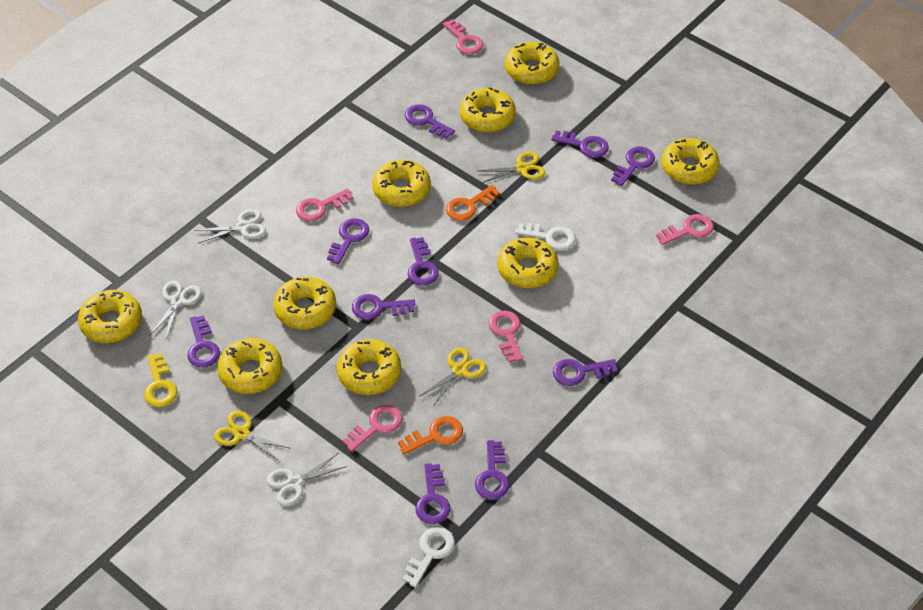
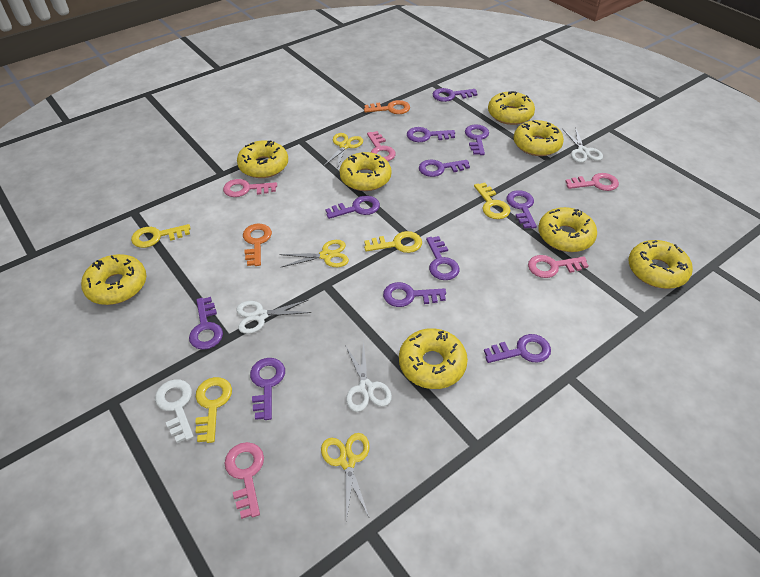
purple key: [187,315,220,367] [327,218,369,264] [352,294,415,320] [405,104,455,139] [408,237,439,286] [415,463,451,524] [475,440,509,500] [551,130,609,158] [553,359,618,386] [611,147,655,186] = 10 -> [189,297,223,350] [250,358,285,420] [325,196,380,219] [383,282,446,307] [407,127,455,142] [419,160,470,177] [426,236,460,280] [433,88,477,102] [465,124,489,155] [484,334,551,363] [506,190,537,229] = 11
white key: [403,527,455,588] [515,223,576,251] = 2 -> [155,379,194,443] = 1
yellow donut: [78,290,142,343] [217,338,282,394] [273,277,336,329] [337,339,401,395] [372,160,431,207] [460,87,516,132] [497,237,559,289] [505,42,559,85] [661,138,720,185] = 9 -> [81,254,147,305] [237,140,288,178] [340,152,391,191] [399,328,468,389] [488,91,535,125] [514,120,564,156] [538,207,597,252] [628,240,693,289] = 8
yellow key: [144,353,177,407] = 1 -> [131,224,191,248] [195,377,232,443] [364,231,422,253] [474,183,511,219] = 4

